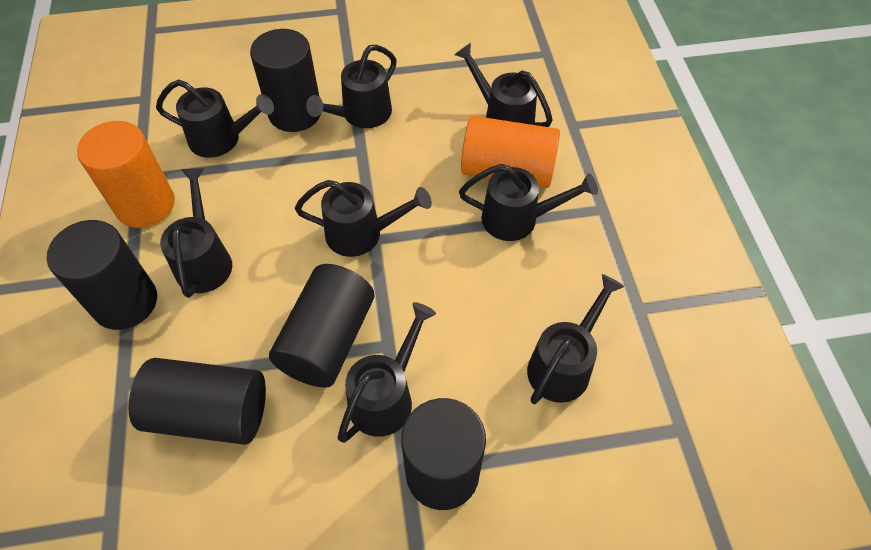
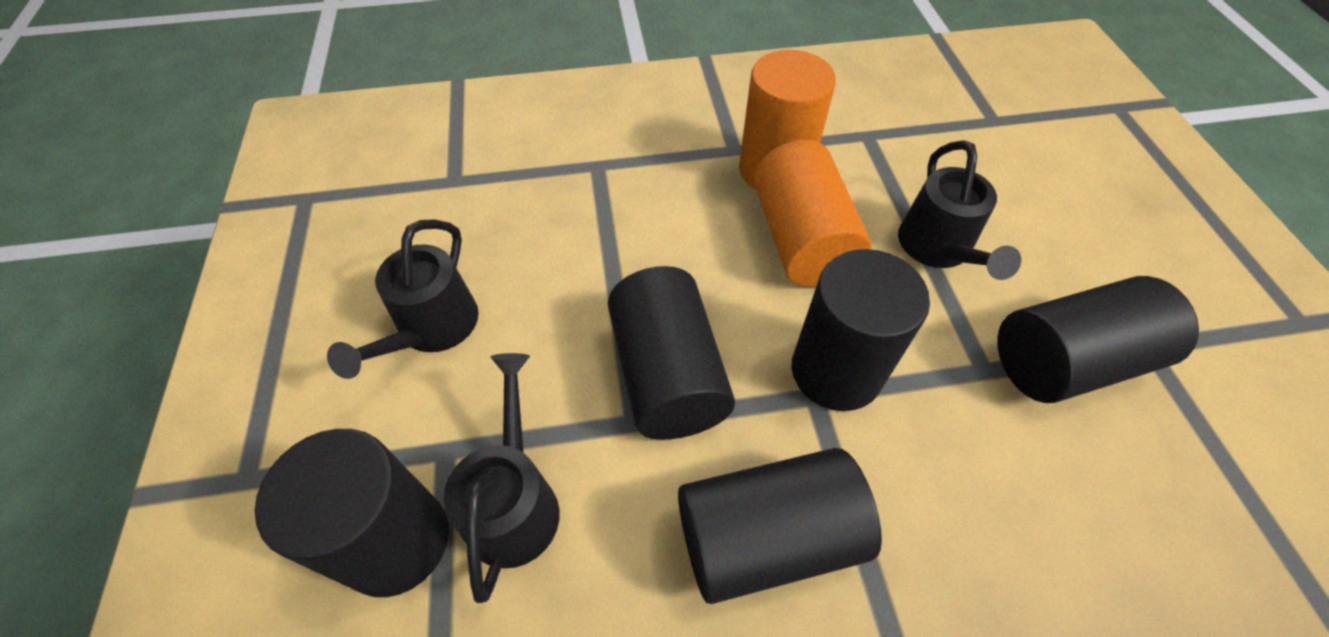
black watering can: [156,80,274,158] [160,168,232,298] [295,180,432,257] [306,45,397,128] [338,302,436,443] [454,43,553,127] [459,164,598,241] [527,274,625,404] = 8 -> [327,219,479,379] [444,353,559,603] [898,140,1021,280] = 3

